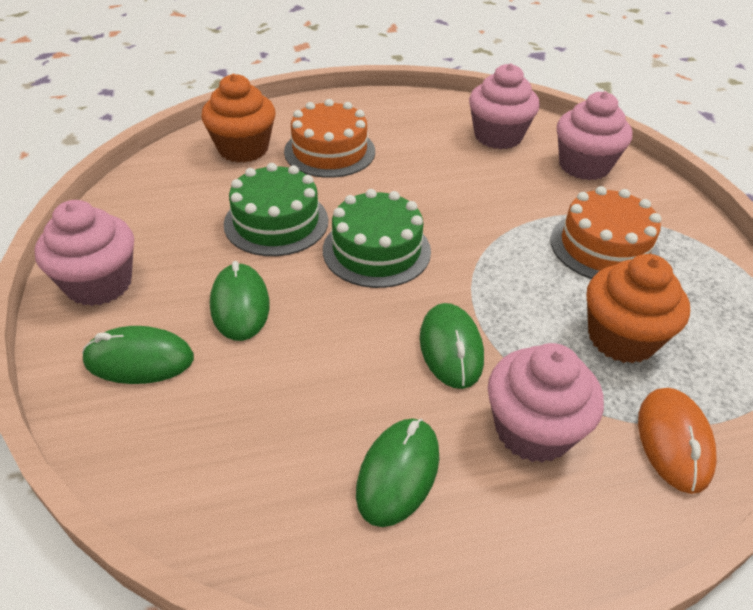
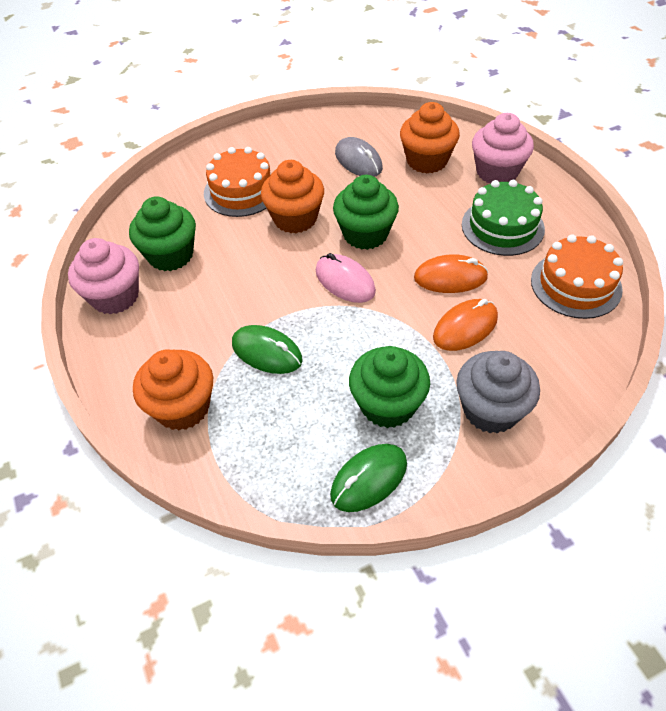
green cake: [224,163,328,256] [323,189,431,288] = 2 -> [462,180,545,256] = 1
green cupcake: none = 0 -> [129,196,196,271] [333,175,399,250] [349,346,430,428] = 3
green mouse: [82,326,194,384] [210,261,270,341] [356,418,439,527] [420,303,484,389] = 4 -> [232,325,303,374] [330,444,407,512] = 2
grey cupcake: none = 0 -> [456,351,540,434] = 1
grey mouse: none = 0 -> [335,137,383,177] = 1
orange cupcake: [201,74,276,163] [587,254,690,364] = 2 -> [133,349,213,430] [261,160,324,233] [400,102,460,174] = 3
orange mouse: [638,388,717,494] = 1 -> [414,254,488,293] [433,299,498,351] = 2
pink cupcake: [34,200,134,306] [469,63,540,149] [488,343,604,463] [557,91,632,180] = 4 -> [68,238,139,314] [472,113,534,183] = 2
pink mouse: none = 0 -> [316,253,376,303] = 1

